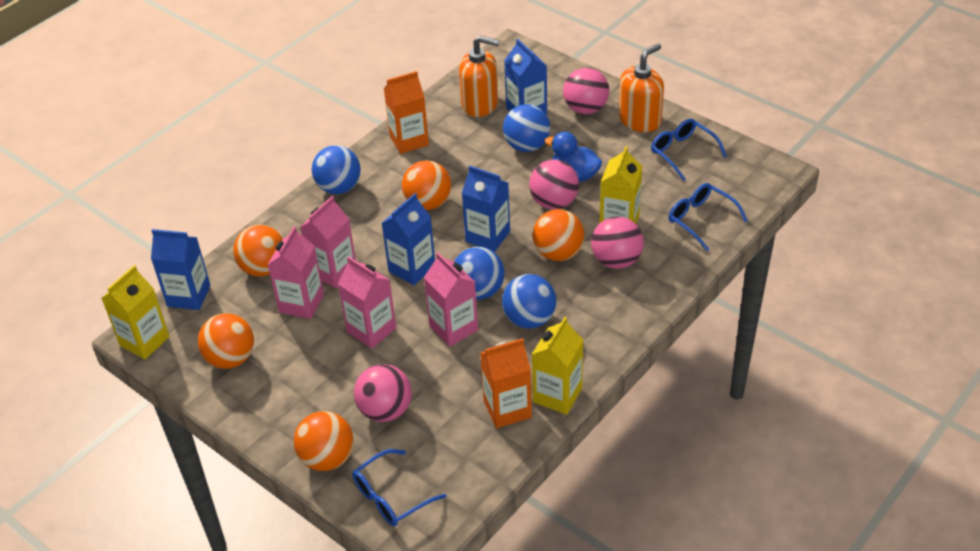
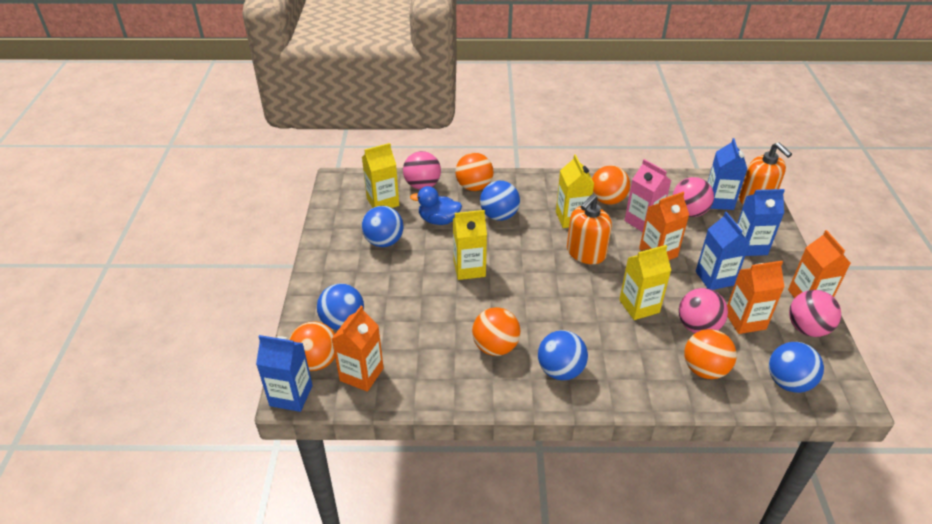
blue ball: [312,145,361,194] [454,246,505,300] [502,274,556,329] [503,104,550,152] = 4 -> [317,284,364,330] [362,206,403,247] [480,181,520,221] [538,330,588,380] [769,342,824,393] = 5
blue glasses: [352,449,446,526] [651,119,727,181] [669,183,748,251] = 3 -> none = 0
orange carton: [384,71,429,154] [480,338,532,428] = 2 -> [332,306,384,392] [639,192,689,260] [727,261,784,334] [788,230,851,298] = 4
pink carton: [268,226,324,319] [300,196,356,288] [338,256,396,349] [424,252,478,347] = 4 -> [624,159,671,232] = 1
yellow carton: [102,265,170,359] [532,317,583,415] [599,146,643,224] = 3 -> [362,143,399,208] [453,210,487,280] [556,154,594,228] [619,245,671,320] = 4

